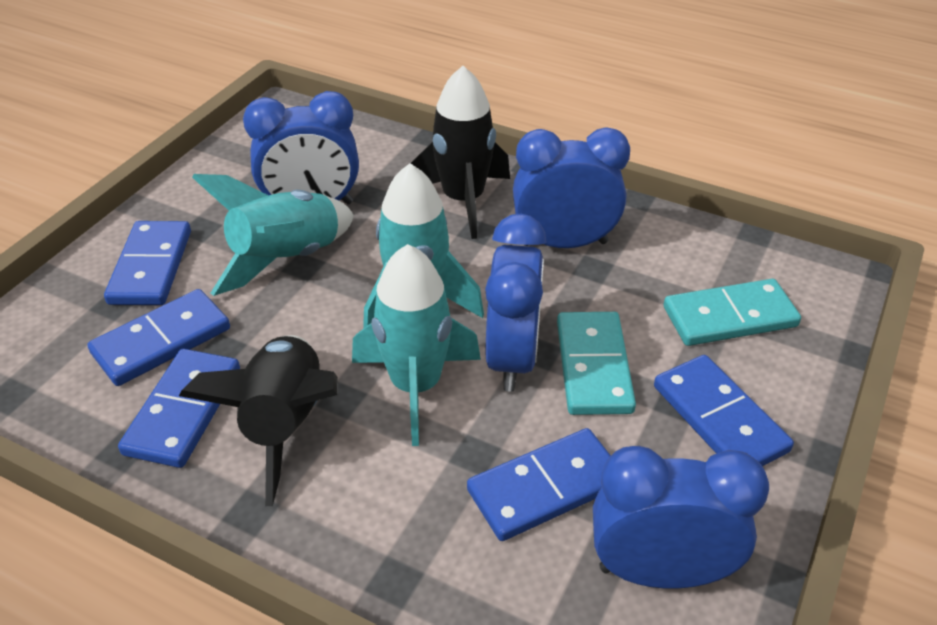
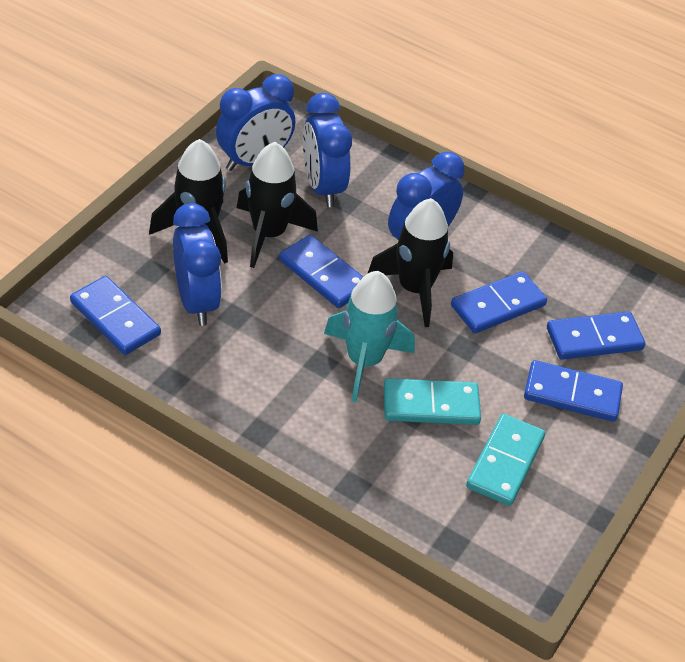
black rocket: [179,335,338,506] [411,66,510,239] = 2 -> [149,139,228,264] [237,142,318,268] [367,198,453,327] = 3
turquoise rocket: [192,174,354,296] [352,244,481,446] [363,163,484,329] = 3 -> [324,271,415,402] = 1

